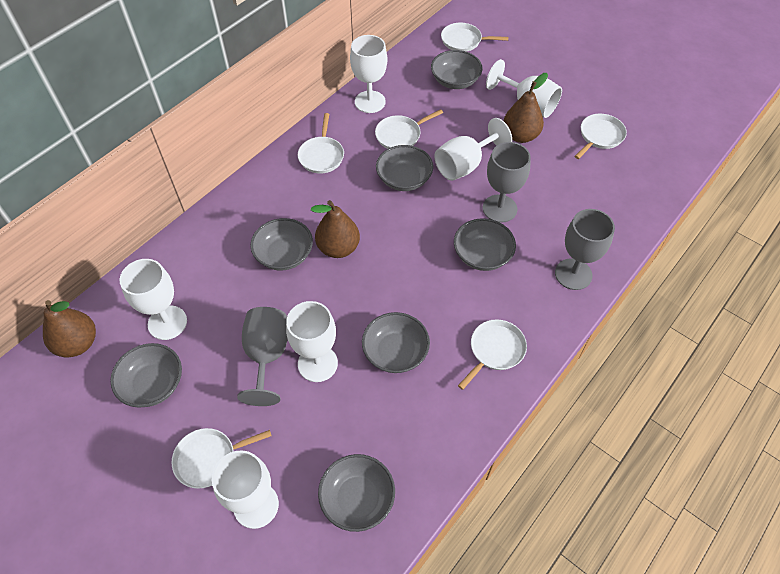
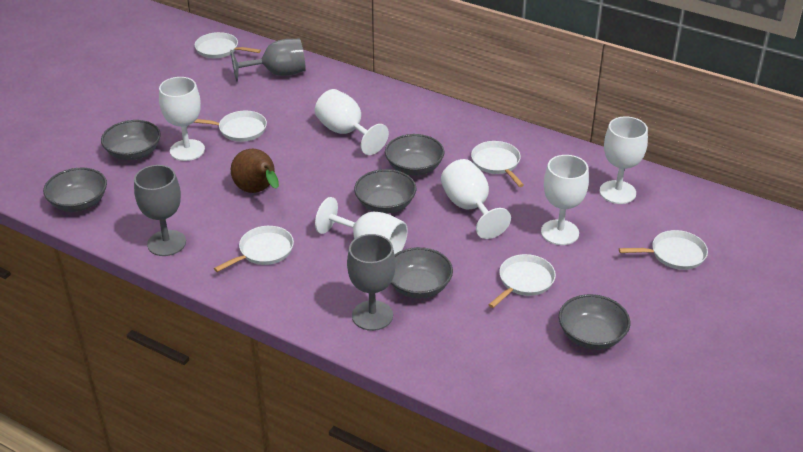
brown pear: [43,300,96,357] [311,200,360,258] [504,73,548,143] = 3 -> [231,149,279,193] = 1
grey bowl: [110,343,182,408] [250,218,313,271] [318,454,395,532] [362,312,430,373] [376,145,433,191] [431,50,482,89] [454,218,516,271] = 7 -> [43,168,107,212] [101,120,161,160] [354,169,416,214] [385,134,445,175] [390,247,453,299] [559,294,630,350] = 6

